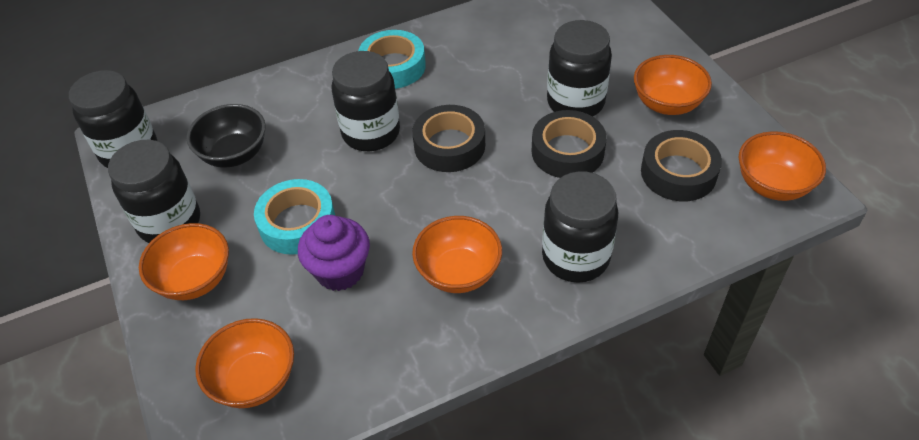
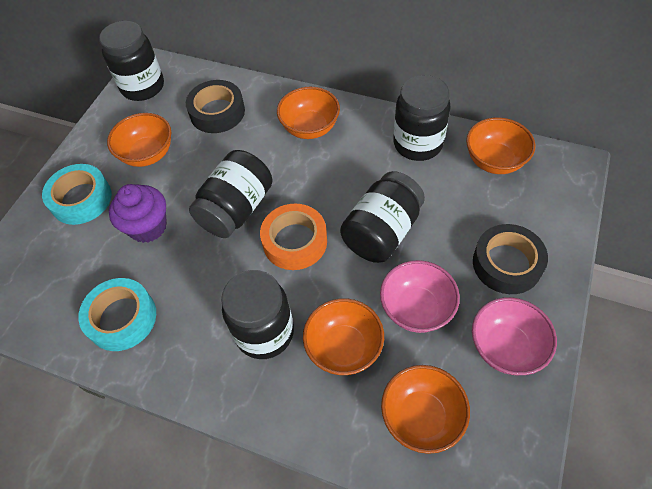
black bowl: [187,104,266,168] = 1 -> none = 0
black tape: [412,105,485,172] [531,110,607,178] [641,130,722,201] = 3 -> [186,80,245,133] [473,224,548,294] = 2
orange tape: none = 0 -> [260,204,327,270] = 1
pink bowl: none = 0 -> [380,260,460,333] [472,297,557,375] = 2

